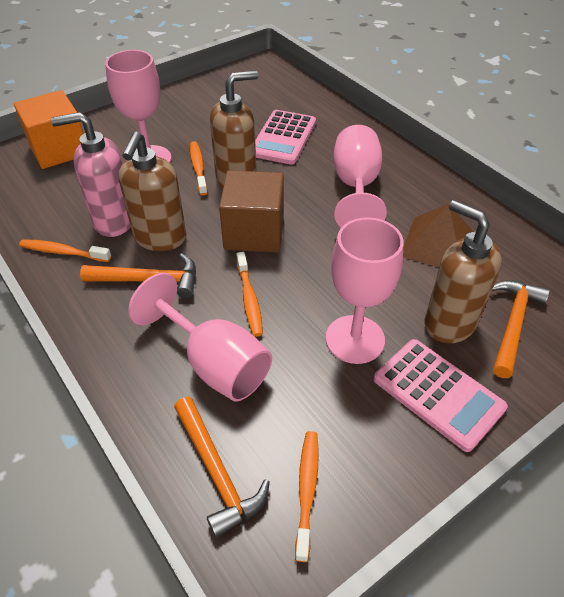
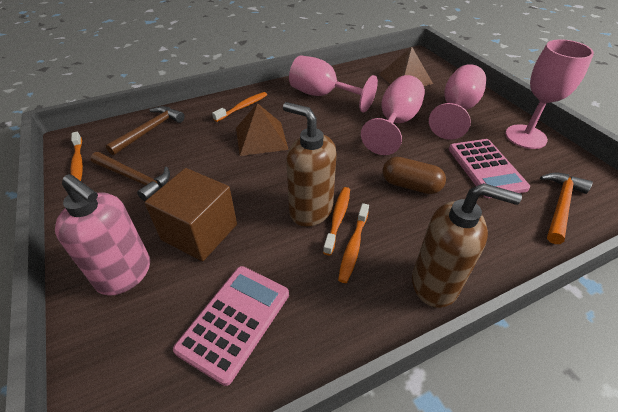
brown capsule: none = 0 -> [382,157,446,194] = 1
brown hammer: none = 0 -> [91,152,170,201] [105,106,185,155] = 2
brown pyramid: [403,204,473,267] = 1 -> [236,103,288,156] [379,47,433,86] = 2
brown soap dispenser: [119,132,186,251] [210,71,258,189] [424,200,502,343] = 3 -> [283,102,337,227] [412,183,522,308] = 2
orange cube: [14,90,84,169] = 1 -> none = 0
orange hammer: [80,253,196,298] [174,397,270,538] [492,280,550,378] = 3 -> [540,173,593,244] = 1

